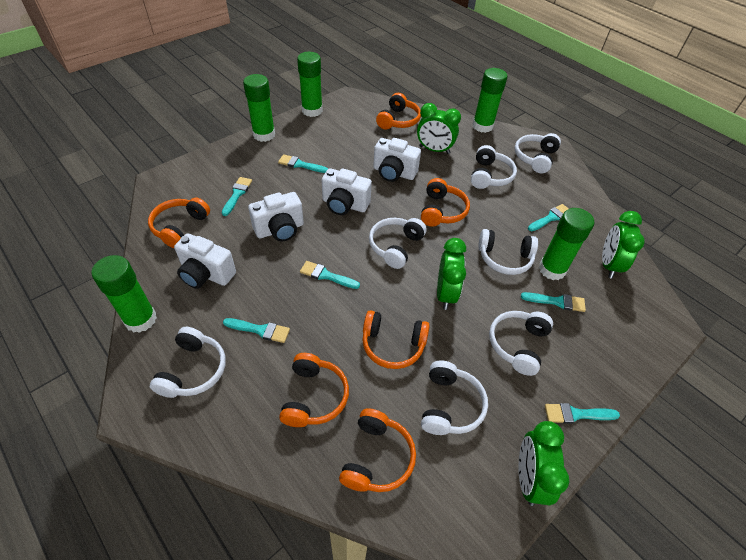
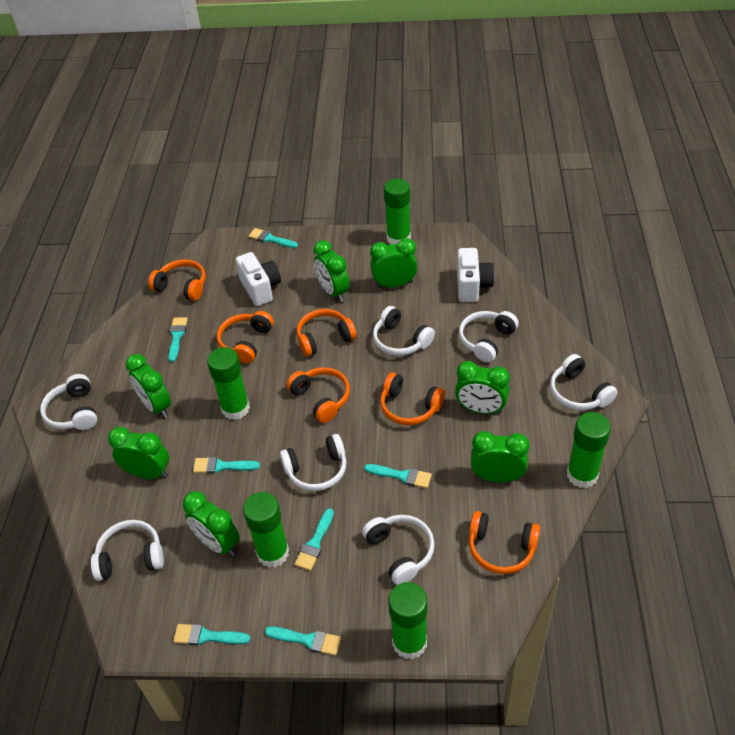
green clock: [417,103,461,154] [437,238,466,310] [518,421,570,506] [602,211,645,279] = 4 -> [108,427,169,479] [126,354,171,418] [183,491,240,556] [313,240,350,302] [370,238,418,288] [455,361,510,414] [471,431,530,483] = 7
white camera: [174,234,236,289] [248,192,304,241] [322,168,372,215] [373,138,421,182] = 4 -> [236,252,281,306] [457,248,495,302] = 2

